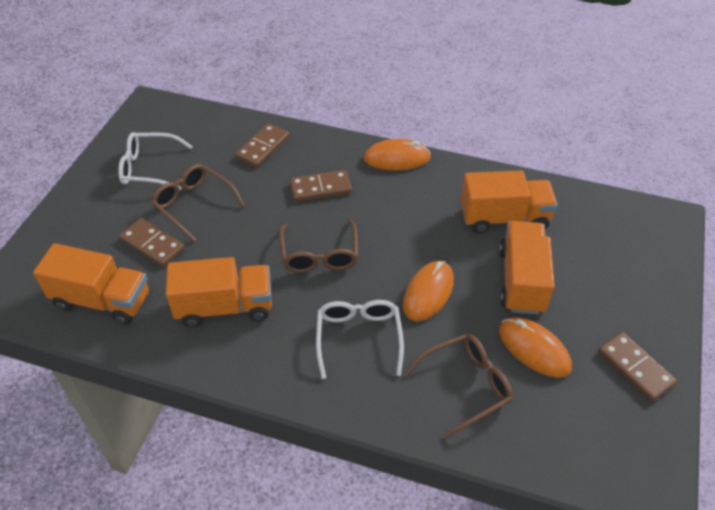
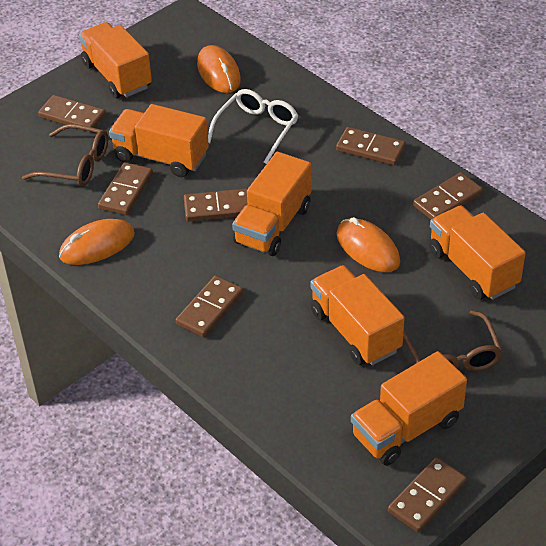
brown domino: [119,218,185,267] [235,123,289,168] [290,170,352,202] [598,332,677,402] = 4 -> [38,95,106,132] [98,162,153,215] [176,276,243,337] [184,188,248,222] [336,127,406,165] [388,457,467,533] [413,172,483,219] = 7
brown glasses: [151,164,245,242] [279,219,358,273] [405,334,513,438] = 3 -> [22,124,108,186] [403,310,503,371] = 2
orange truck: [33,243,149,325] [166,257,272,328] [461,170,558,234] [499,221,555,315] = 4 -> [79,22,152,98] [109,104,209,177] [232,152,311,256] [310,265,405,365] [351,351,467,466] [429,205,526,300] = 6
white glasses: [118,132,193,190] [316,300,404,379] = 2 -> [208,89,298,164] = 1

